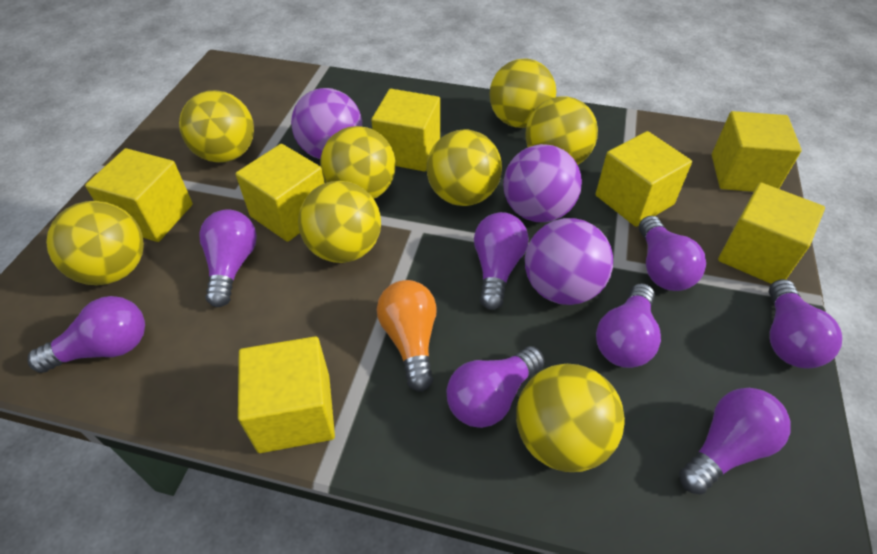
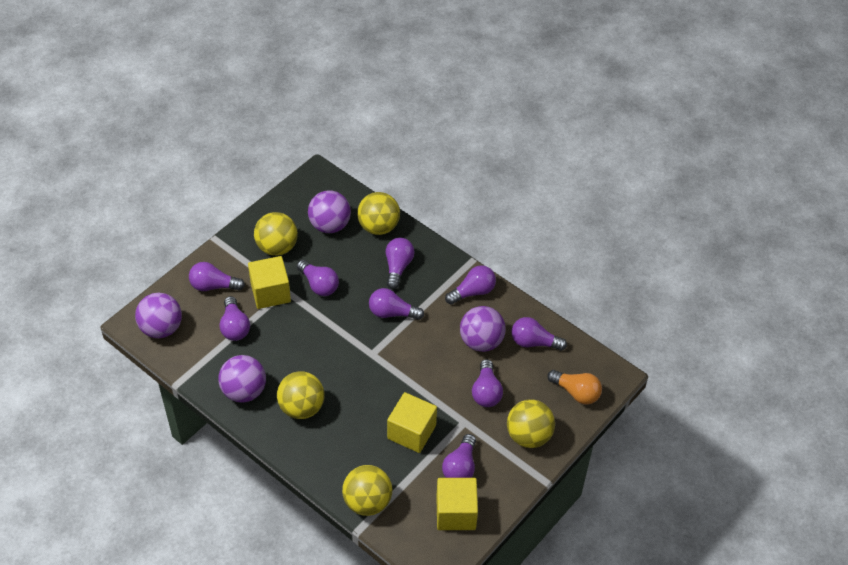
purple ball: [291,88,362,159] [503,144,582,222] [525,218,613,305] = 3 -> [135,293,182,338] [218,355,266,403] [308,191,351,233] [460,306,506,352] = 4
purple light bulb: [28,296,145,373] [199,209,257,307] [447,346,544,428] [474,212,528,310] [596,283,661,368] [639,216,706,291] [679,388,791,494] [769,279,842,369] = 8 -> [189,262,245,291] [219,296,250,341] [297,260,339,296] [369,288,424,320] [386,238,415,289] [442,434,476,478] [445,265,496,304] [472,359,503,407] [511,317,567,351] = 9
yellow ball: [46,201,144,285] [179,90,254,163] [298,181,381,263] [320,126,396,199] [427,130,502,206] [489,59,556,128] [516,364,625,472] [526,96,598,165] = 8 -> [254,212,298,256] [277,372,325,419] [342,465,392,516] [357,192,400,235] [507,399,555,448] = 5
yellow cube: [85,148,193,242] [235,144,325,242] [238,336,335,453] [371,89,440,171] [596,131,692,227] [712,111,802,192] [718,183,825,284] = 7 -> [248,256,291,309] [387,392,437,453] [436,478,478,530] = 3

